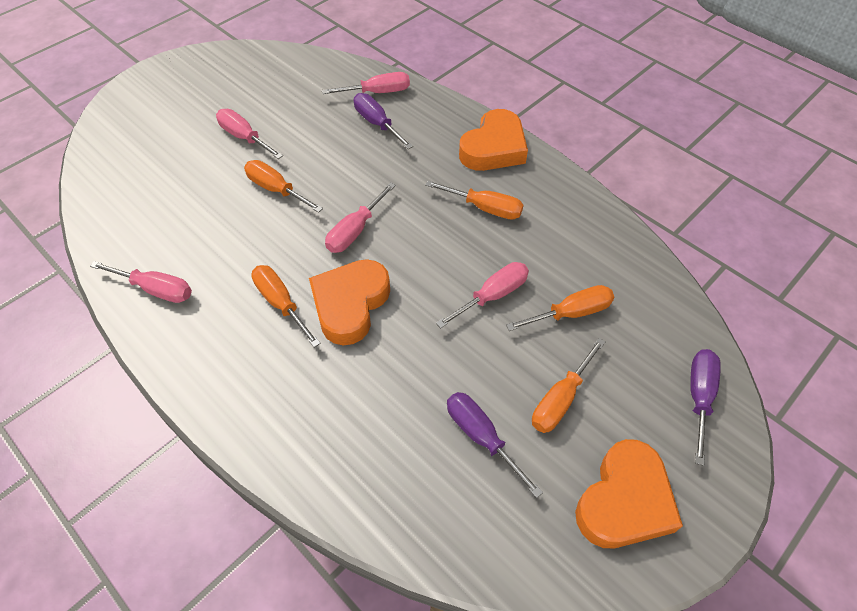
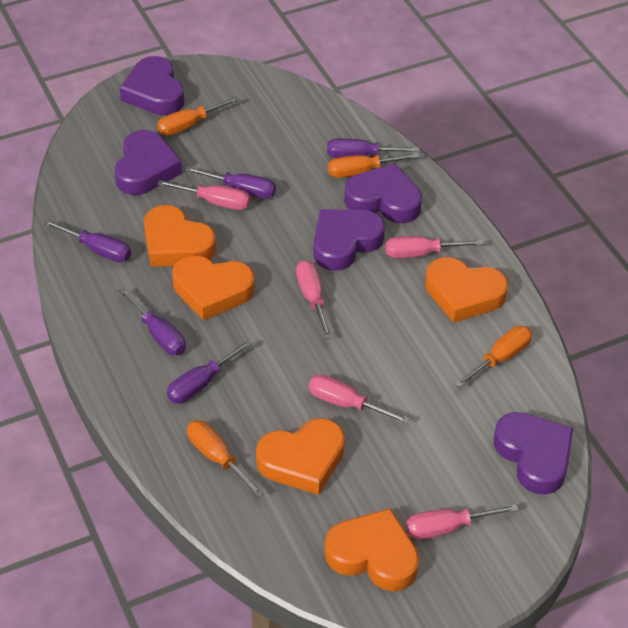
orange heart: [309,259,390,345] [459,109,528,171] [575,439,683,548] = 3 -> [144,205,216,267] [172,255,255,320] [256,418,345,495] [325,508,419,591] [425,257,508,323] = 5
orange screwdriver: [244,160,323,213] [251,265,321,347] [425,181,523,220] [506,285,614,331] [532,338,605,433] = 5 -> [157,96,240,136] [187,420,264,498] [328,153,419,178] [455,326,532,388] = 4
purple heart: none = 0 -> [115,130,182,195] [120,56,184,115] [313,209,385,271] [344,164,422,223] [494,412,573,495] = 5
purple screwdriver: [354,93,413,149] [447,392,543,498] [690,349,721,466] = 3 -> [44,219,131,262] [119,288,186,355] [167,339,253,404] [185,166,276,199] [327,138,420,158] = 5

